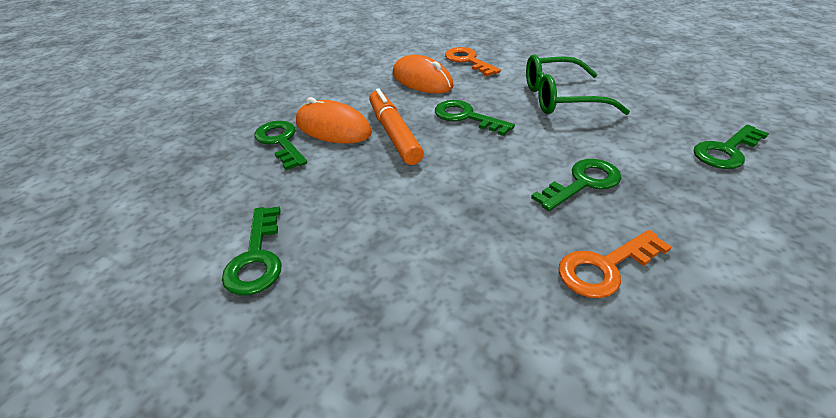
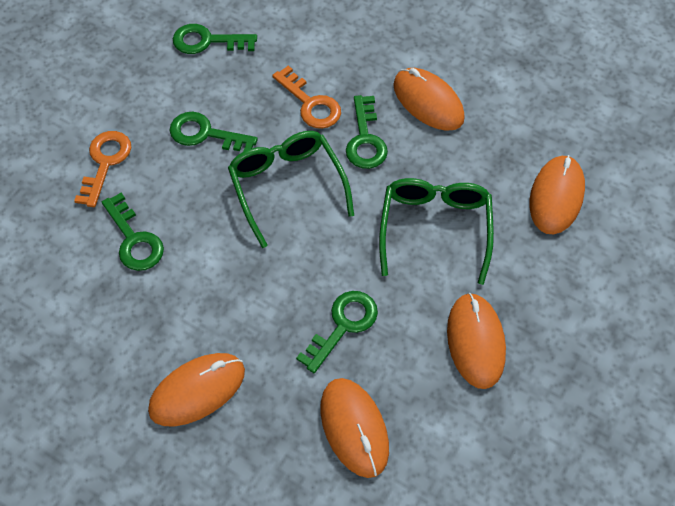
green glasses: [526,54,630,115] = 1 -> [228,131,354,248] [379,178,494,285] = 2
orange marker: [369,88,424,165] = 1 -> none = 0
orange mouse: [296,97,372,144] [393,55,453,94] = 2 -> [148,353,245,427] [320,378,389,478] [393,68,465,131] [447,293,506,389] [530,155,585,234] = 5

